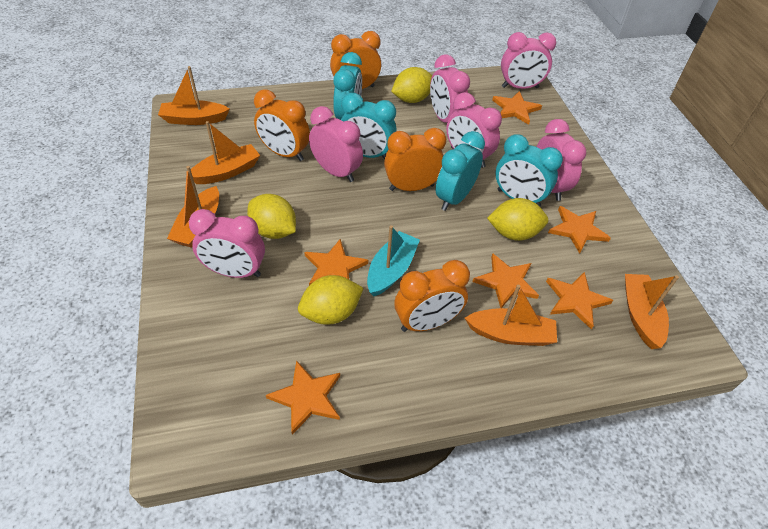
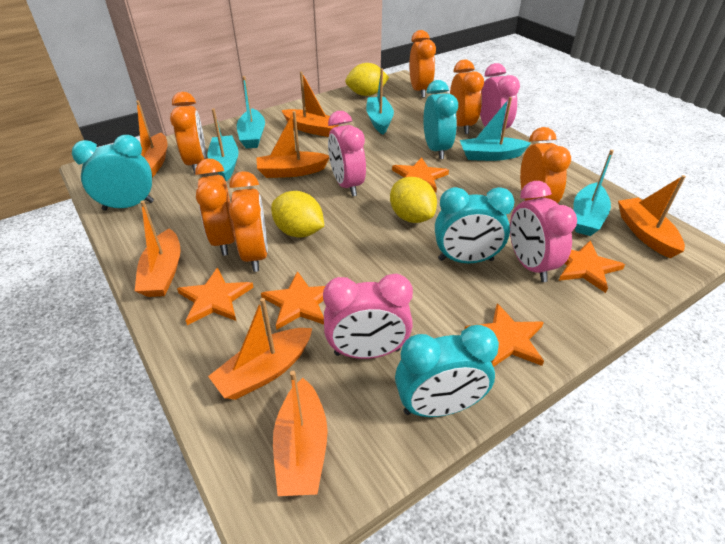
orange boat: [158,66,230,125] [167,166,219,248] [191,121,260,184] [465,285,557,346] [625,274,679,349] = 5 -> [135,200,181,297] [136,100,167,178] [208,298,312,400] [256,111,329,178] [273,371,328,496] [281,72,338,137] [618,175,686,258] = 7
orange clock: [254,89,310,161] [330,31,381,89] [384,128,446,191] [395,260,470,332] = 4 -> [170,92,206,174] [195,158,235,256] [229,171,268,272] [409,30,436,98] [450,60,484,134] [520,127,571,203] = 6
orange star: [266,360,340,435] [304,239,368,285] [473,253,539,308] [492,91,542,125] [546,272,613,330] [548,206,611,254] = 6 -> [177,267,254,325] [261,271,325,330] [392,157,449,192] [465,303,544,367] [559,241,625,293] = 5
pink clock: [189,209,265,278] [309,106,363,182] [430,55,470,123] [446,92,502,168] [501,32,556,89] [537,119,586,201] = 6 -> [323,274,413,359] [328,111,366,196] [480,63,520,134] [510,181,577,282] = 4
turquoise boat: [367,225,420,297] = 1 -> [207,108,239,181] [237,76,265,148] [366,68,394,134] [460,97,531,161] [574,150,614,236] = 5
yellow lemon: [247,194,296,239] [298,275,364,325] [391,67,432,103] [487,198,548,241] = 4 -> [271,191,324,237] [345,63,389,96] [390,177,437,223] = 3

